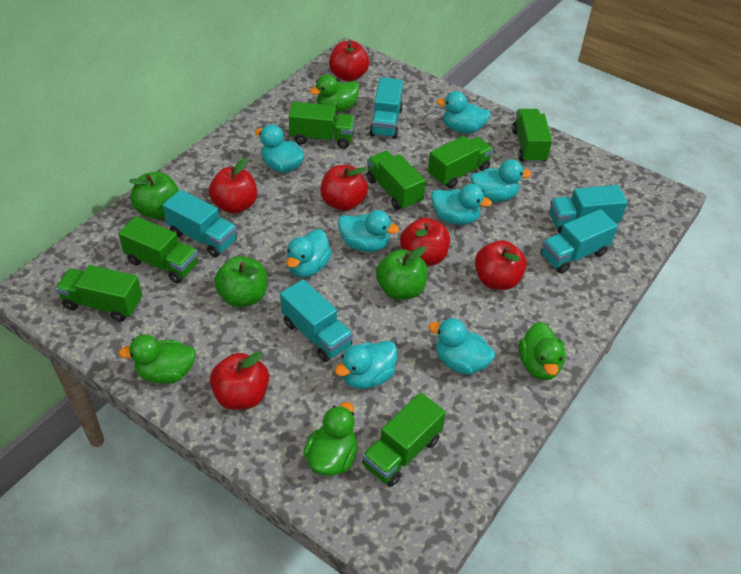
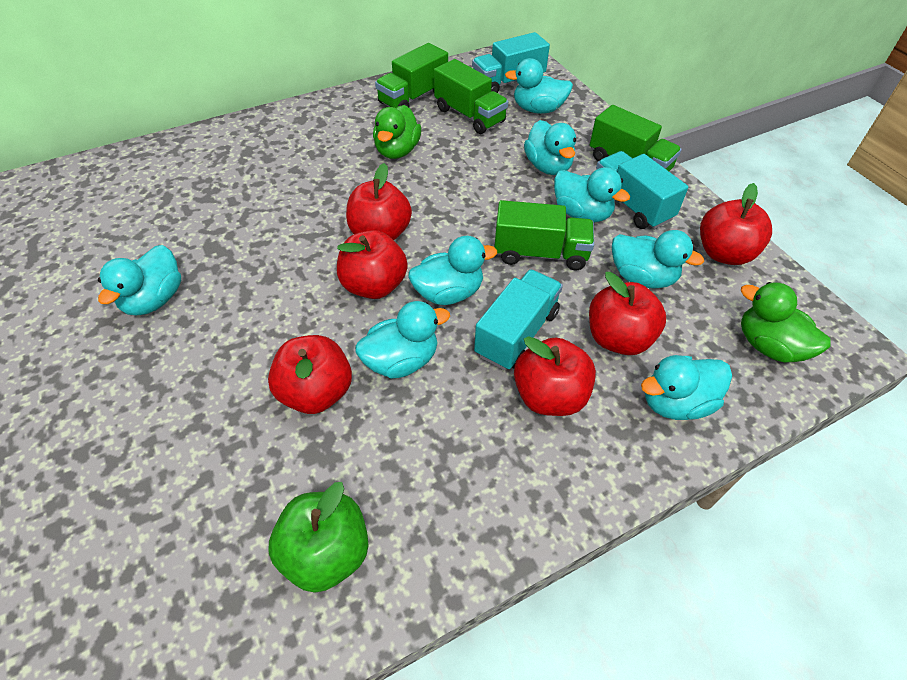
green apple: [129,172,179,219] [214,256,267,307] [376,246,428,300] = 3 -> [268,482,369,593] = 1
green duck: [119,334,196,384] [303,402,358,476] [310,74,359,112] [519,322,566,380] = 4 -> [373,105,421,159] [741,282,831,363] = 2
green truck: [56,265,142,322] [118,216,198,283] [289,102,355,149] [362,393,446,487] [367,151,426,210] [428,136,493,188] [512,109,552,163] = 7 -> [375,43,448,108] [434,59,508,134] [494,200,594,271] [590,105,682,171] = 4
turquoise truck: [163,190,237,257] [280,279,353,362] [370,77,403,139] [541,209,618,274] [549,185,628,234] = 5 -> [472,32,550,93] [474,269,563,370] [596,151,688,229] = 3

